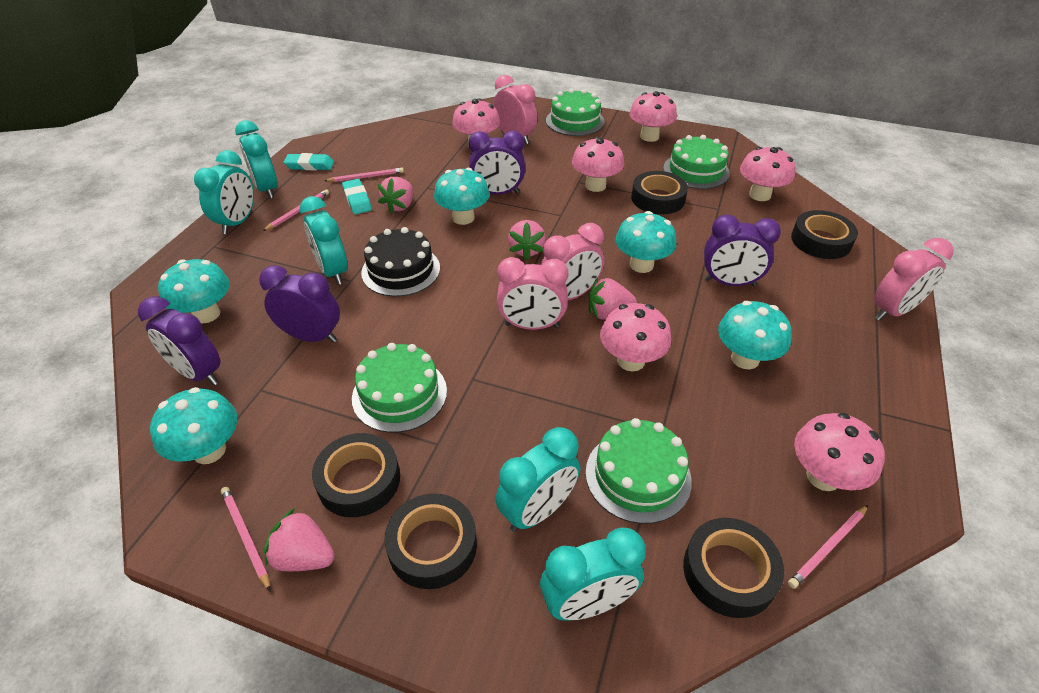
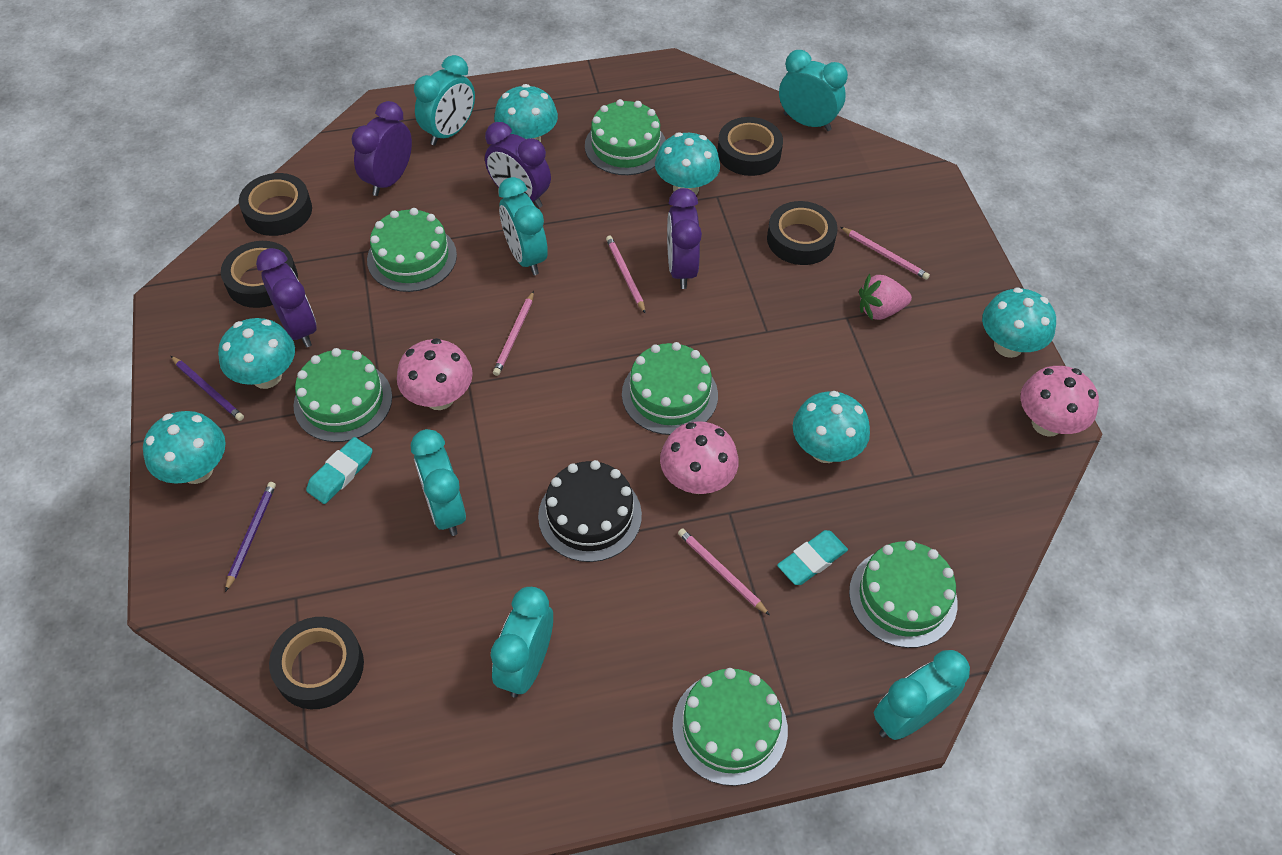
green cake: [352,343,447,433] [546,88,605,136] [586,418,692,524] [663,135,730,189] = 4 -> [293,348,392,442] [367,208,457,292] [585,99,666,175] [622,342,718,435] [672,668,788,786] [849,540,958,648] = 6
pink clock: [493,75,537,144] [497,257,569,330] [541,223,604,300] [874,238,954,321] = 4 -> none = 0
pink mushroom: [452,99,500,147] [572,137,624,192] [600,303,671,371] [629,91,677,142] [740,147,796,201] [794,413,885,491] = 6 -> [397,338,473,410] [660,421,739,494] [1020,366,1099,437] = 3
pink strawberry: [264,508,335,571] [378,177,413,214] [508,220,546,260] [589,277,637,320] = 4 -> [859,273,912,320] = 1
purple pencil: none = 0 -> [171,356,244,421] [225,482,276,592] = 2
turquoise clock: [194,150,254,234] [235,120,278,199] [300,196,348,285] [495,427,580,532] [540,528,646,621] = 5 -> [411,429,466,536] [414,55,475,146] [491,587,553,698] [498,177,548,275] [779,50,848,131] [874,650,970,740] = 6
turquoise mushroom: [150,387,237,464] [158,259,230,323] [434,168,490,225] [615,211,677,273] [718,301,792,369] = 5 -> [143,411,226,484] [218,318,295,389] [494,84,558,142] [655,132,720,195] [793,391,870,463] [982,287,1056,358] = 6

